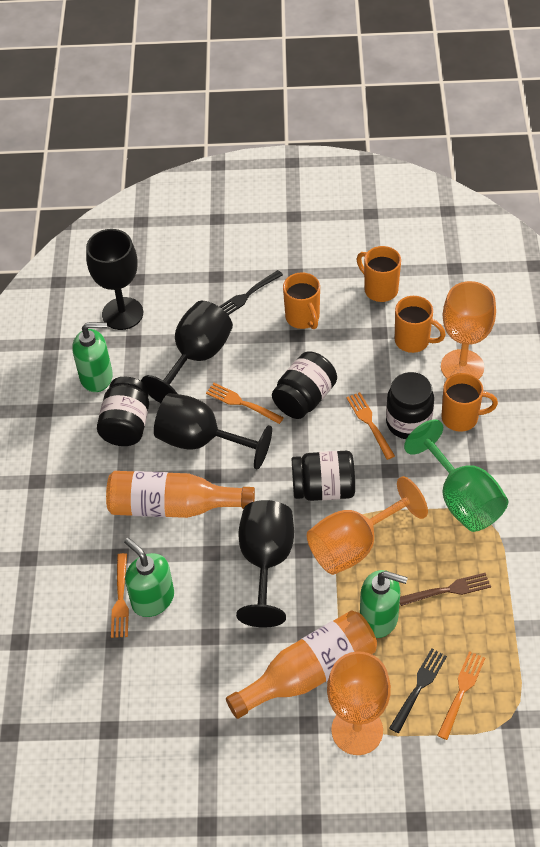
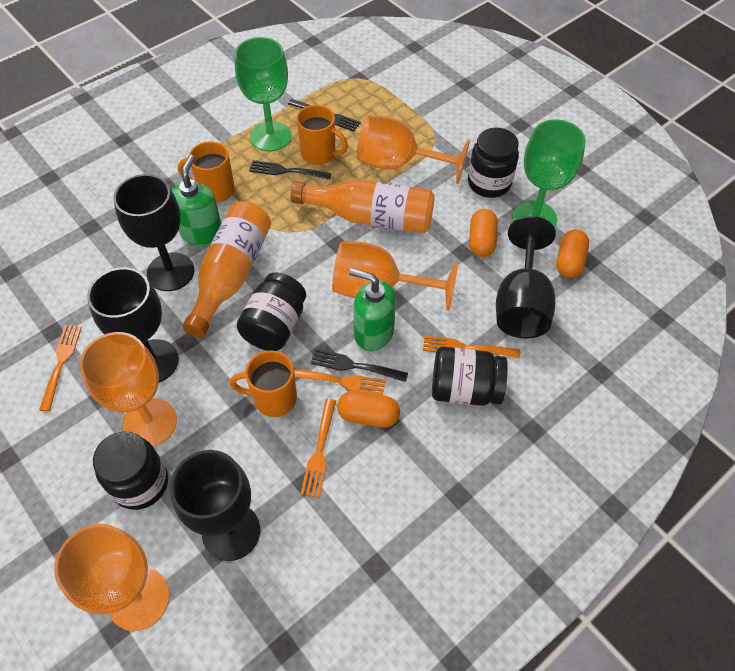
black fork: [219,270,283,315] [389,648,447,733] = 2 -> [249,160,331,180] [288,99,361,132] [310,348,408,382] = 3
brown fork: [400,573,491,606] = 1 -> none = 0
green goblet: [404,419,508,532] = 1 -> [235,37,291,152] [512,120,586,227] = 2
green soap dispenser: [72,322,113,392] [124,538,174,617] [360,570,408,638] = 3 -> [172,155,221,246] [349,268,396,351] = 2
orange capsule: none = 0 -> [337,391,400,428] [469,209,498,257] [556,229,589,278] = 3
orange goblet: [307,476,428,575] [327,651,391,755] [441,281,496,379] = 3 -> [54,524,170,631] [80,332,177,447] [332,241,458,311] [357,115,470,184] = 4
orange mug: [283,272,320,329] [357,246,401,302] [395,296,446,353] [441,373,498,432] = 4 -> [178,141,235,203] [230,350,297,417] [297,105,348,165] = 3

